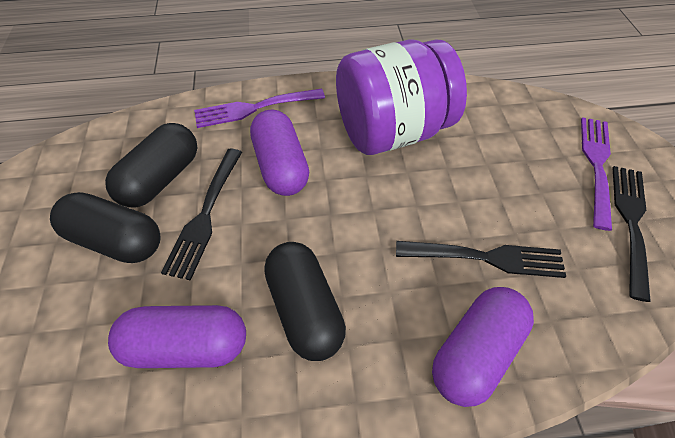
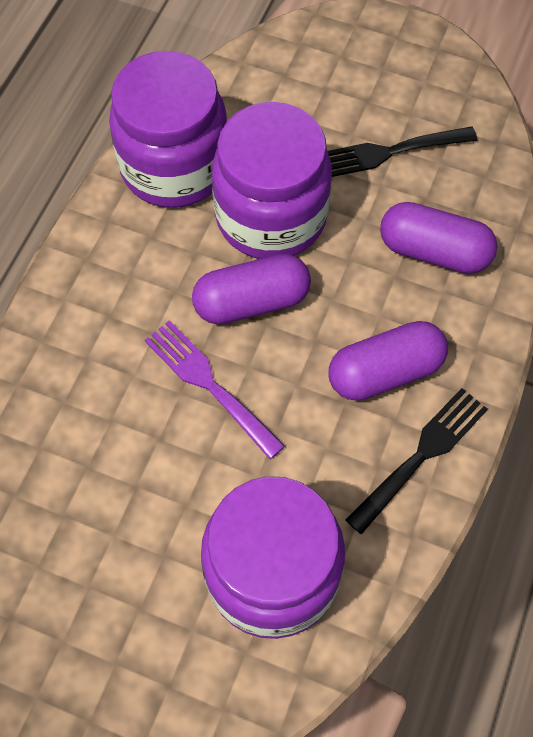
black capsule: [50,192,161,263] [105,123,197,207] [264,242,346,361] = 3 -> none = 0
black fork: [161,149,242,281] [396,241,566,278] [613,166,651,302] = 3 -> [328,127,477,177] [345,388,488,535] = 2
purple fork: [194,89,325,128] [581,117,612,231] = 2 -> [145,321,285,459] = 1
purple jar: [336,39,467,155] = 1 -> [109,51,227,208] [201,476,345,639] [212,102,332,259] = 3

